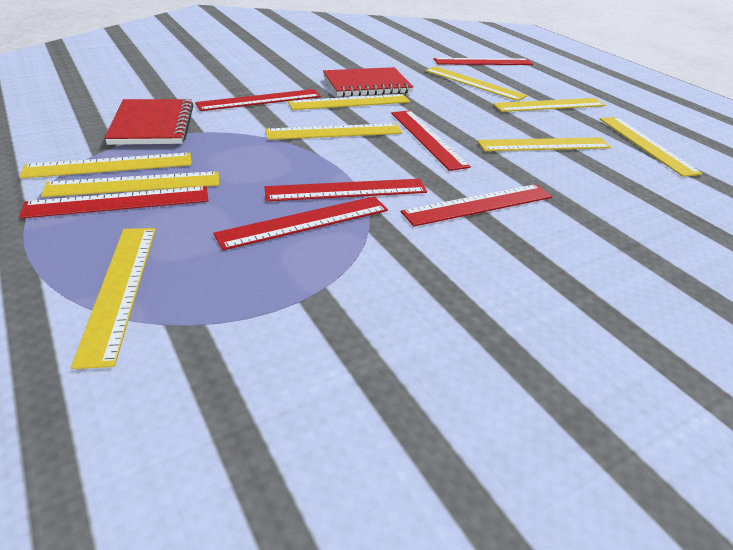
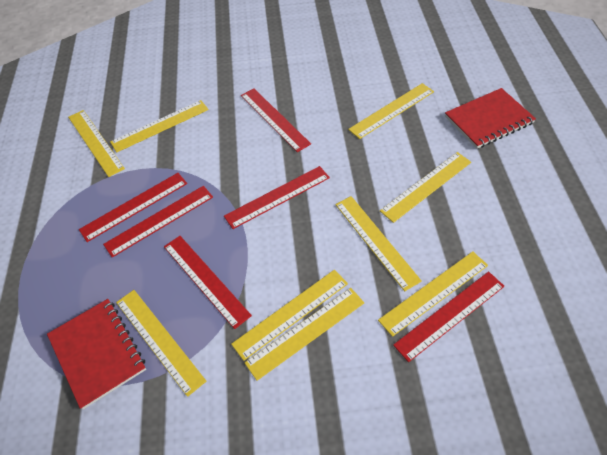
red ruler: [19,186,208,219] [195,89,321,111] [213,196,388,250] [264,179,427,202] [391,110,471,171] [401,184,552,226] [434,58,533,65] = 7 -> [79,173,187,242] [103,186,213,257] [164,236,252,329] [224,166,330,229] [241,88,311,152] [393,271,505,362] = 6

